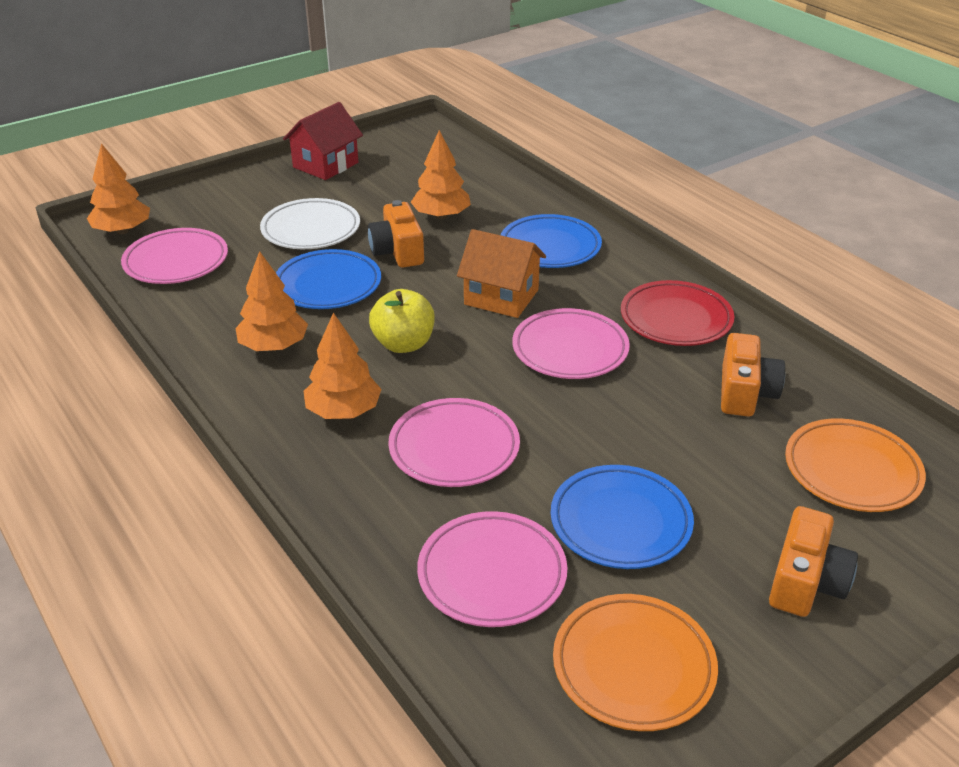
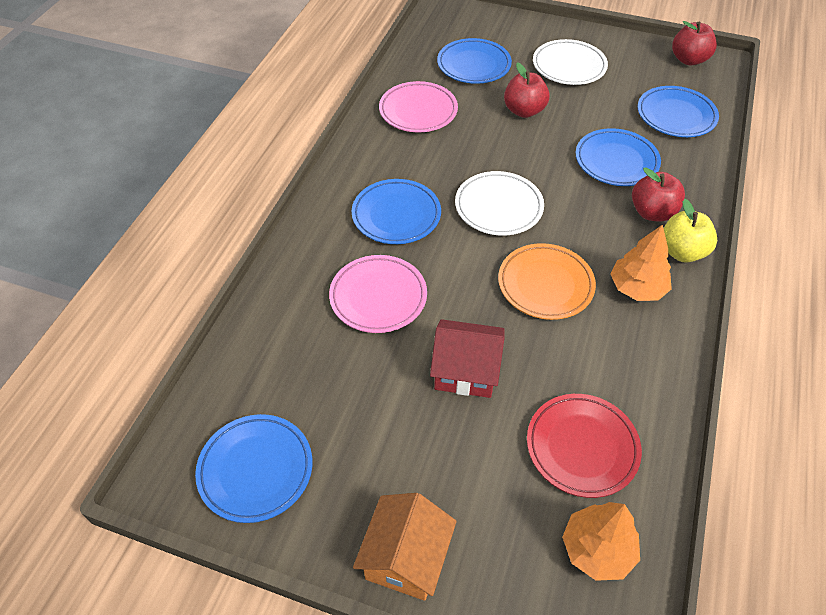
blue plate: [276,249,381,309] [501,214,602,268] [551,465,694,569] = 3 -> [195,414,313,523] [352,179,441,244] [437,38,512,84] [576,128,661,186] [638,86,719,137] = 5
orange camera: [368,200,424,268] [721,333,785,417] [769,506,858,617] = 3 -> none = 0
orange plate: [553,594,718,731] [785,418,926,512] = 2 -> [498,243,596,320] = 1
orange tree: [87,143,150,234] [235,251,308,351] [304,312,382,419] [410,130,471,219] = 4 -> [562,502,640,581] [611,225,672,301] = 2
pink plate: [121,228,228,284] [388,398,520,487] [417,511,567,627] [512,308,630,379] = 4 -> [329,255,427,333] [379,81,458,132] = 2
red apple: none = 0 -> [504,62,550,118] [632,167,685,222] [672,21,717,65] = 3
white plate: [260,198,360,249] = 1 -> [455,171,544,235] [533,39,608,85] = 2

